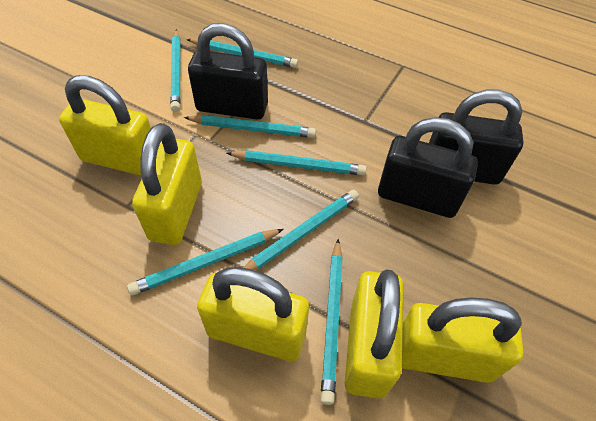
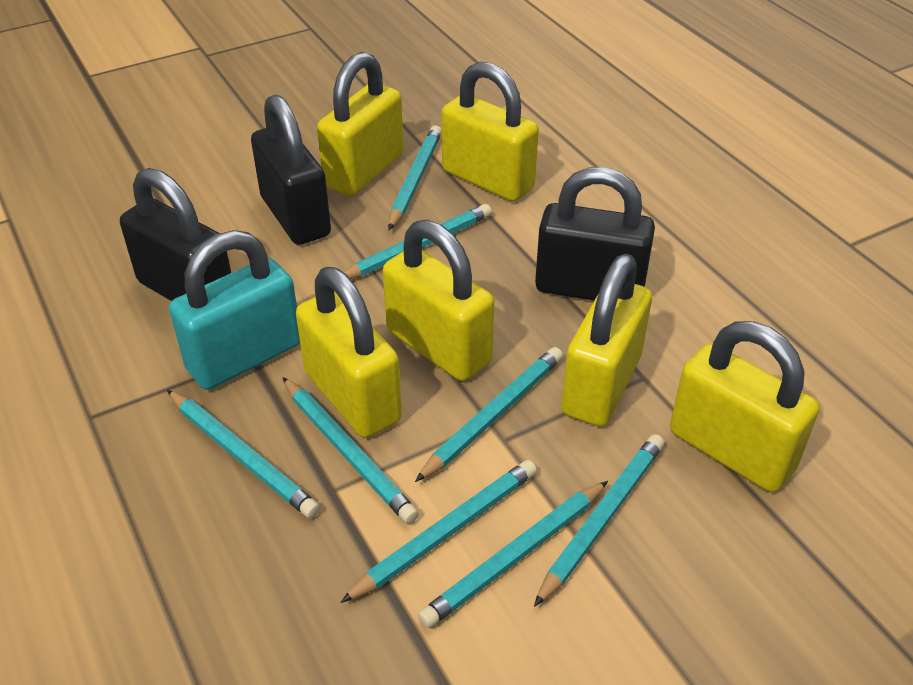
turquoise padlock: none = 0 -> [169,230,300,390] = 1
turquoise pencil: [127,229,284,295] [170,29,181,112] [184,115,316,138] [186,39,298,68] [227,150,367,176] [243,190,359,270] [320,239,343,405] = 7 -> [167,390,320,518] [282,377,419,524] [340,460,537,603] [344,204,492,279] [388,125,442,230] [415,347,563,482] [418,481,608,628] [534,434,664,607] = 8
yellow padlock: [59,75,151,175] [132,123,202,245] [197,267,309,362] [344,269,404,399] [402,297,524,383] = 5 -> [296,267,402,438] [317,52,404,196] [383,220,494,381] [441,62,539,202] [561,254,652,427] [670,321,819,492] = 6

